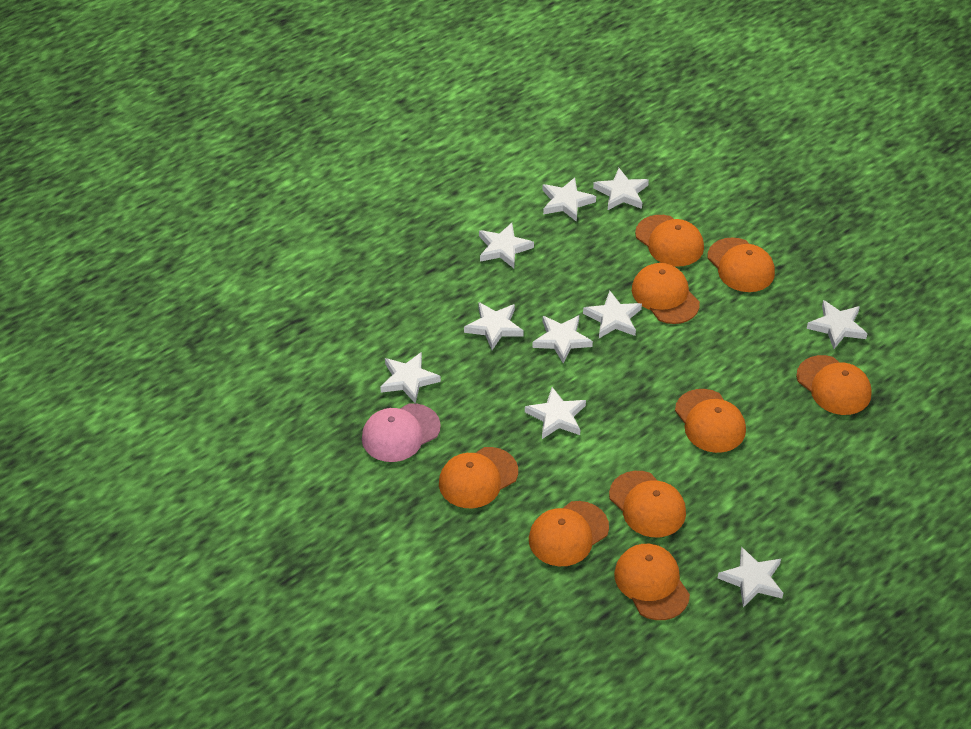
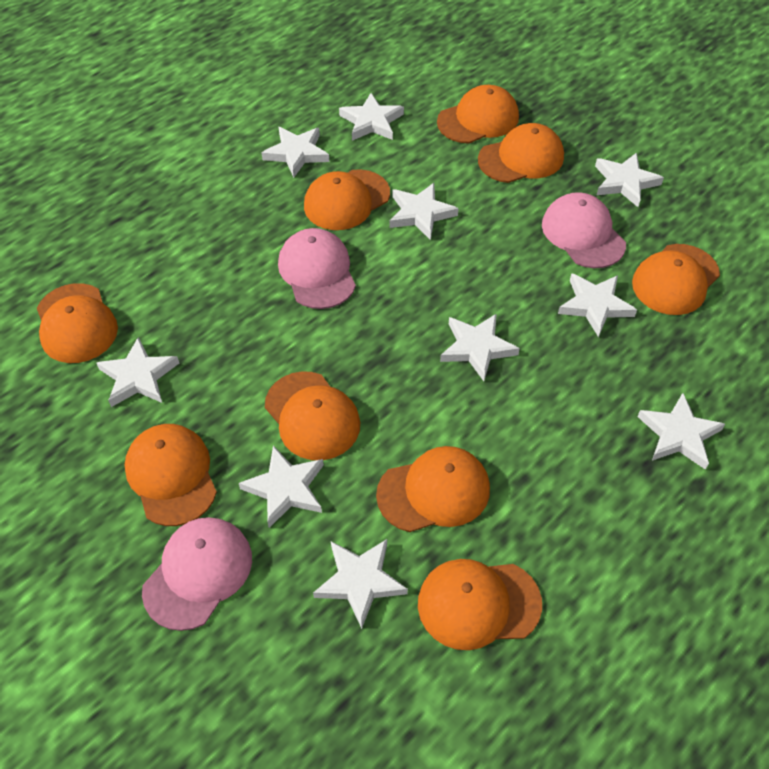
pink cap: [362,403,441,462] = 1 -> [142,517,252,631] [278,228,356,309] [542,192,626,268] = 3

